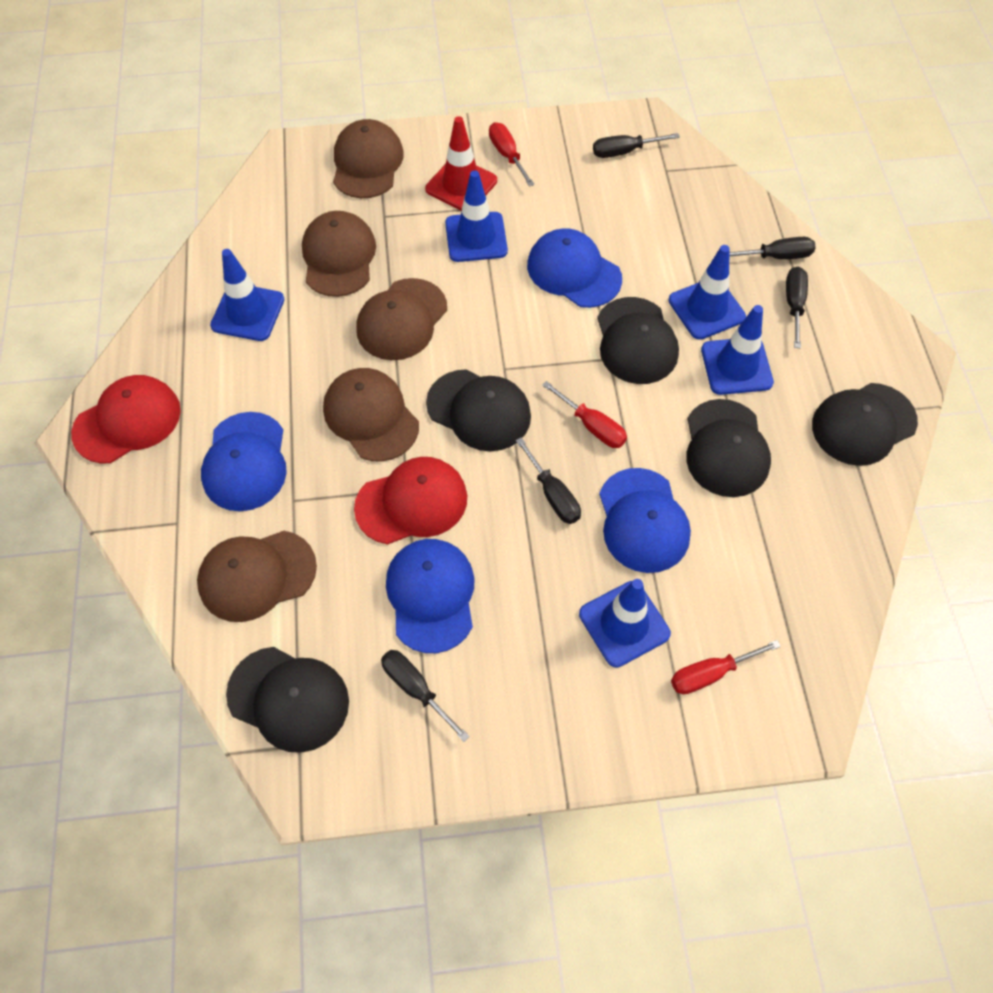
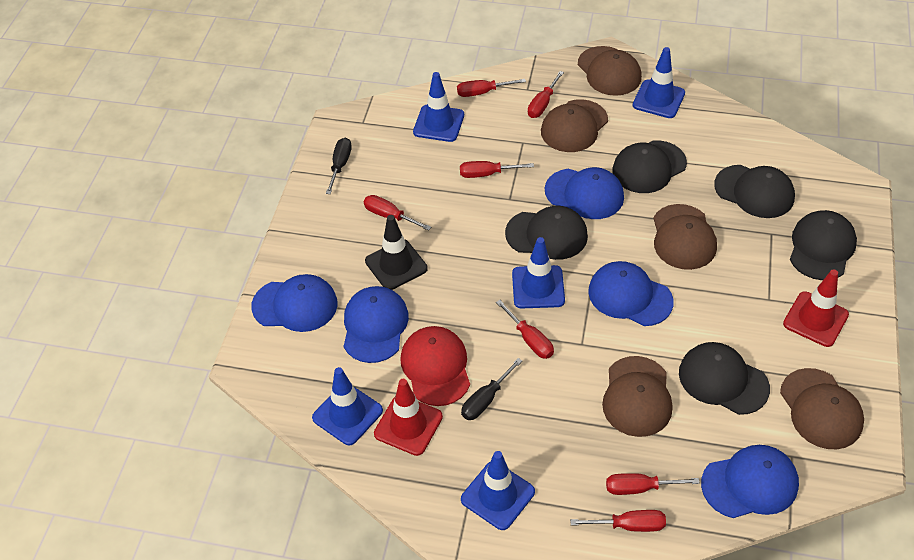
black screwdriver: [381,650,470,742] [515,437,581,524] [593,133,680,158] [729,237,816,259] [786,267,808,348] = 5 -> [326,138,352,194] [461,358,522,420] = 2
black traffic cone: none = 0 -> [365,215,428,290] = 1
blue cap: [201,412,287,511] [386,539,475,653] [527,228,622,308] [599,468,691,573] = 4 -> [251,274,338,332] [344,286,409,363] [545,167,624,219] [588,261,674,326] [701,445,799,518] = 5
red cap: [71,375,181,463] [354,457,467,544] = 2 -> [400,326,470,406] = 1
red screwdriver: [489,122,535,187] [542,381,627,448] [671,640,781,694] = 3 -> [364,195,431,231] [457,79,526,97] [460,161,534,178] [496,300,554,359] [528,71,564,118] [570,510,666,532] [606,473,700,495] = 7
red traffic cone: [425,116,497,211] = 1 -> [374,379,443,456] [783,269,849,347] = 2

